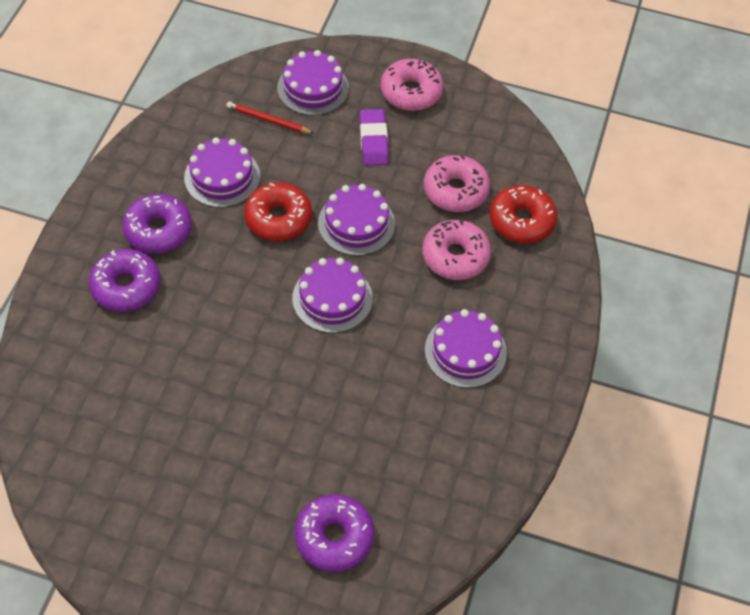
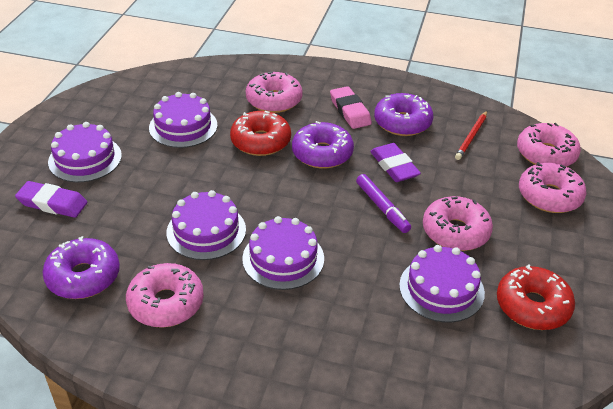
pink donut: [381,59,444,111] [422,219,491,280] [424,155,490,212] = 3 -> [126,263,204,328] [246,72,303,113] [423,196,493,251] [517,123,581,167] [519,162,586,213] = 5
pink eraser: none = 0 -> [330,86,372,129] = 1
purple eraser: [360,109,389,166] = 1 -> [15,181,87,218] [370,143,421,182] = 2
purple marker: none = 0 -> [356,174,411,233] = 1

